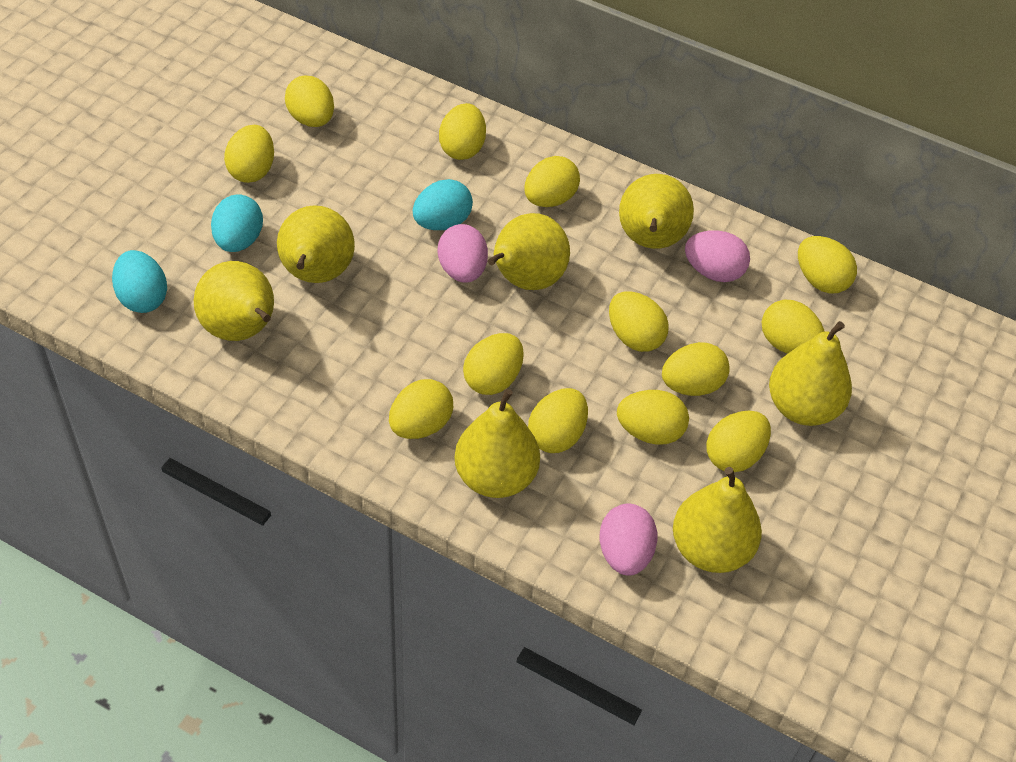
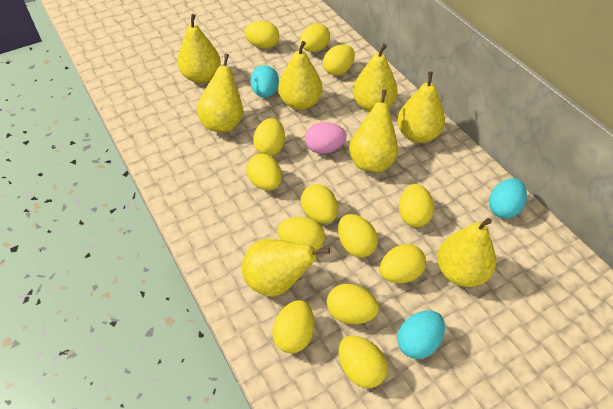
pink egg: [438,224,488,282] [599,504,658,575] [685,230,750,282] = 3 -> [305,122,347,154] = 1
yellow pear: [194,261,274,341] [277,205,355,283] [455,389,540,498] [488,213,570,290] [619,174,694,249] [673,467,762,573] [769,321,852,426] = 7 -> [177,14,221,83] [197,54,243,132] [242,239,330,297] [278,41,323,110] [349,89,398,173] [353,44,398,112] [397,71,445,143] [437,218,496,287] = 8

